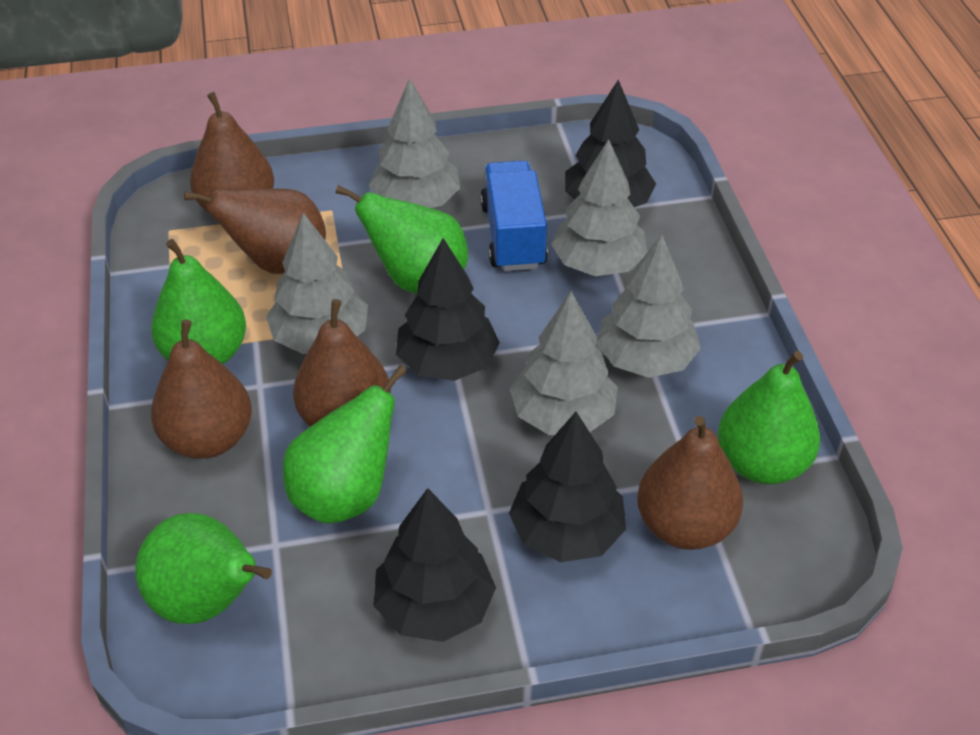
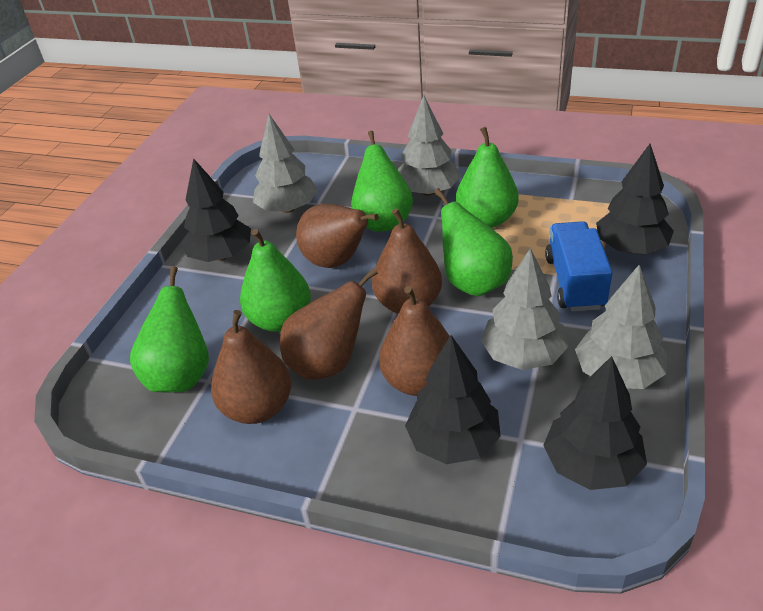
grey tree: [266,213,368,354] [368,78,461,208] [510,291,618,435] [551,139,648,276] [596,235,701,378] = 5 -> [253,114,318,213] [398,95,461,196] [481,248,569,370] [575,265,667,389] = 4

